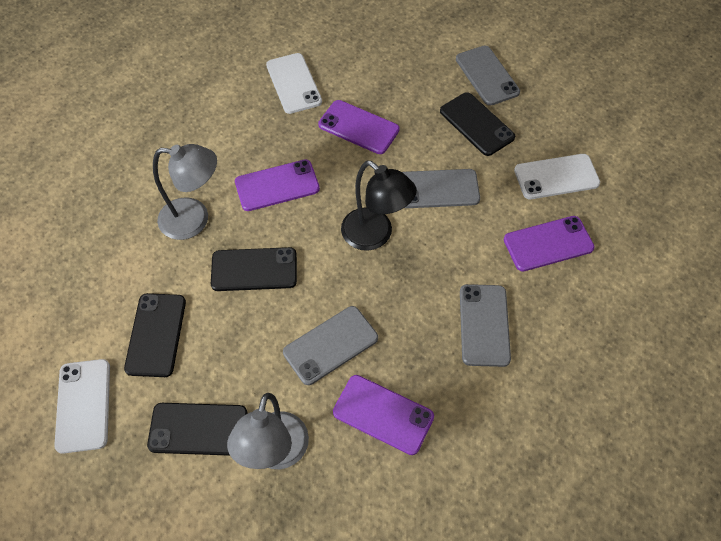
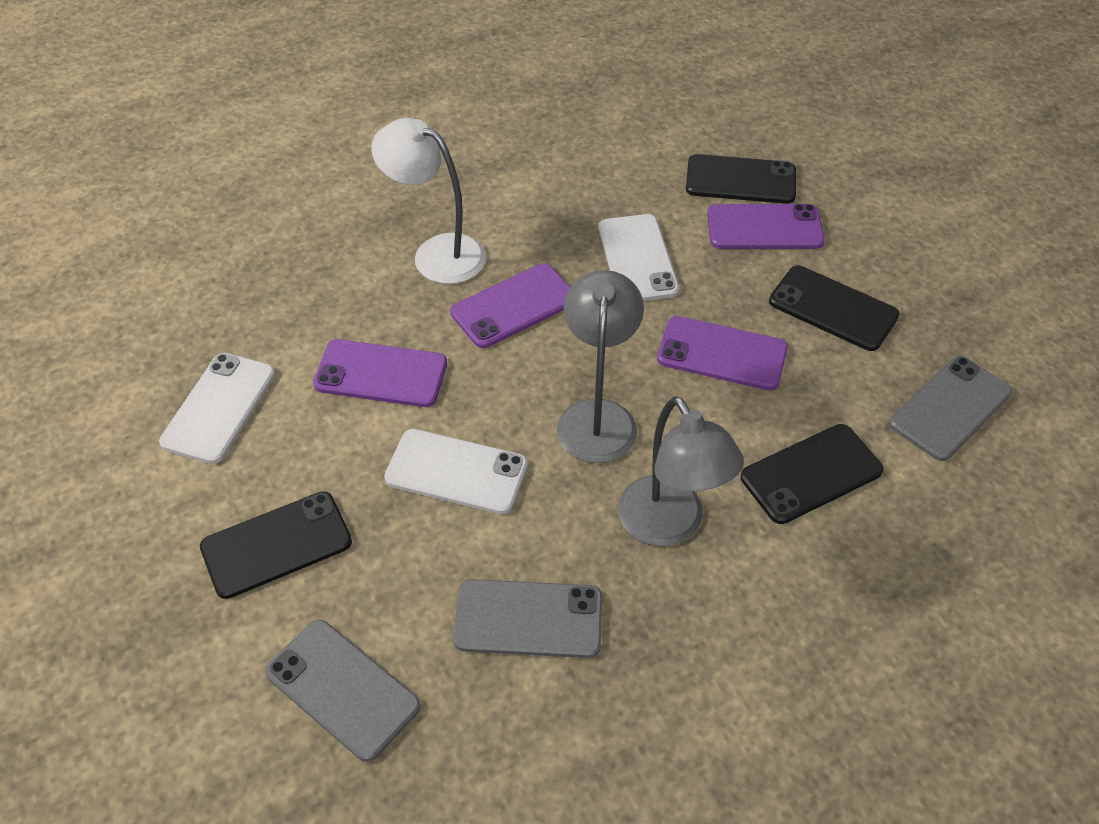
black lamp: [341,161,417,251] = 1 -> none = 0
grey phone: [283,306,378,385] [402,169,480,208] [456,46,520,106] [460,284,511,367] = 4 -> [265,620,421,762] [453,579,602,658] [889,356,1012,461] = 3
white lamp: none = 0 -> [371,118,486,284] = 1

